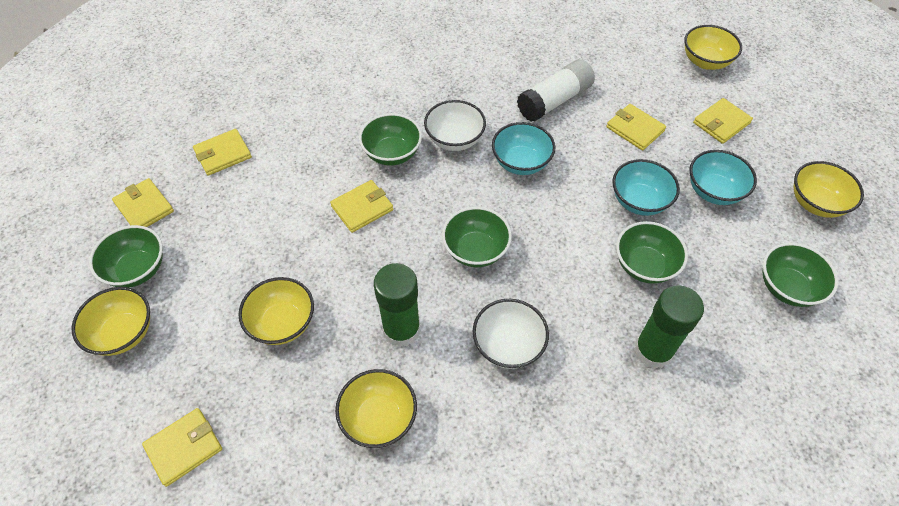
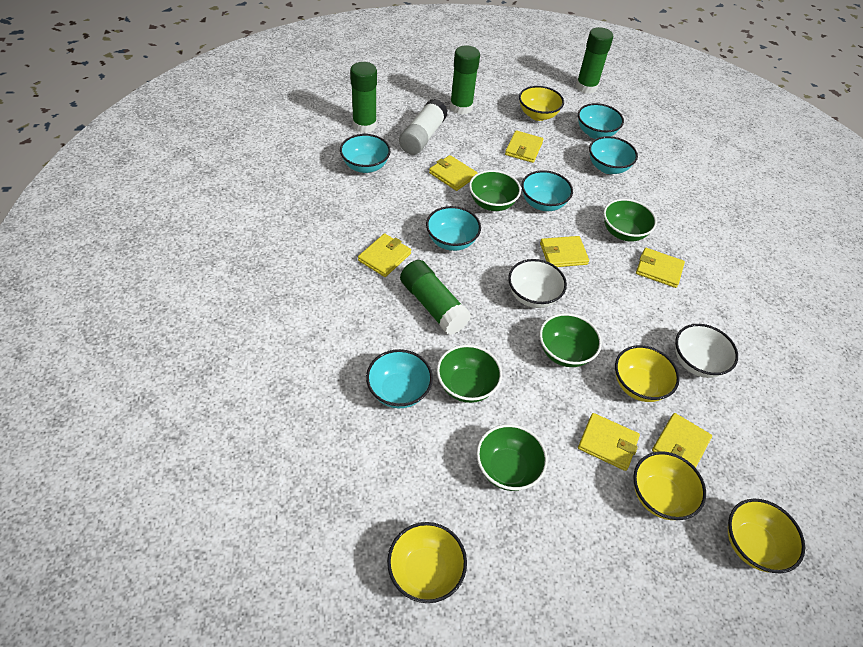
green glue stick: [374,263,420,347] [634,285,704,369] = 2 -> [350,62,377,133] [400,260,471,335] [450,45,480,115] [576,27,613,94] = 4
turquoise bowl: [492,122,555,175] [612,159,680,216] [689,150,757,205] = 3 -> [340,134,391,173] [366,349,433,408] [426,206,481,251] [521,170,573,211] [578,103,624,139] [589,136,638,174] = 6
yellow wallet: [112,178,174,227] [142,408,222,487] [193,129,252,176] [330,180,393,233] [606,104,666,151] [693,98,753,144] = 6 -> [358,233,411,277] [429,155,477,191] [505,130,543,163] [540,236,589,267] [578,413,640,471] [636,248,685,288] [652,413,712,468] = 7

